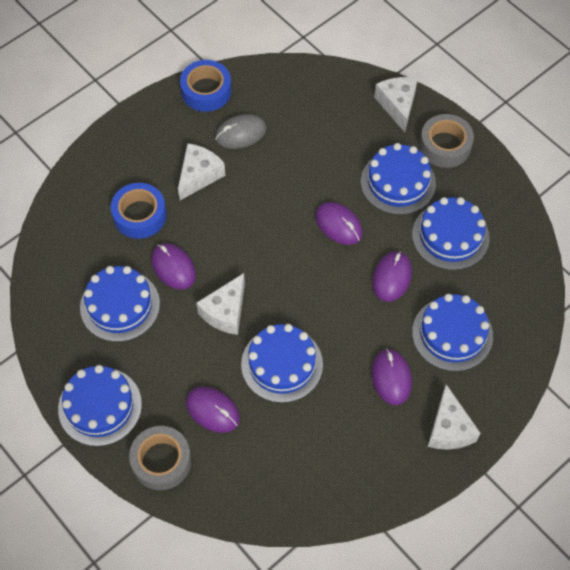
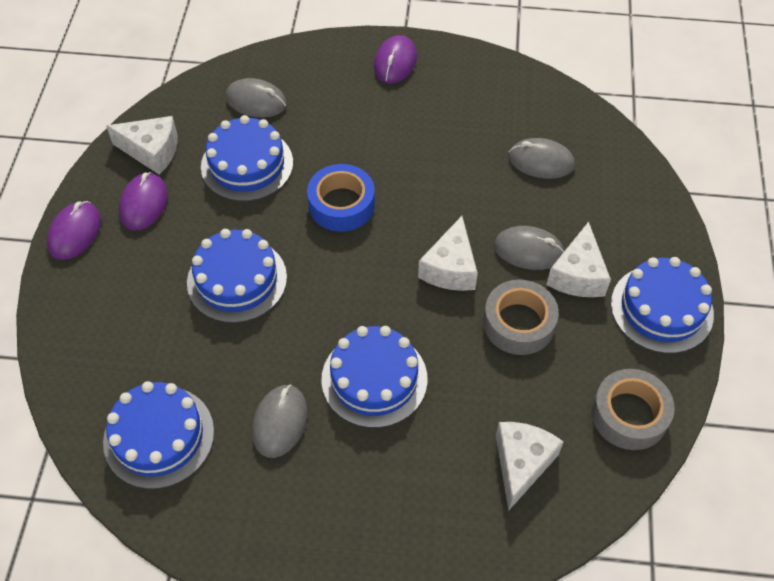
blue cake: [58,365,142,446] [80,266,160,342] [241,324,323,403] [361,143,436,215] [412,197,489,270] [412,294,493,372] = 6 -> [103,381,214,489] [187,229,287,323] [201,115,293,202] [321,326,427,428] [611,257,714,354] = 5
blue tape: [111,183,167,239] [180,60,232,112] = 2 -> [307,164,375,232] = 1
grey mouse: [215,114,267,149] = 1 -> [225,78,287,118] [252,385,308,458] [494,226,564,270] [509,138,575,179] = 4
purple mouse: [151,243,196,290] [186,387,240,433] [315,202,363,245] [371,349,412,405] [372,251,412,302] = 5 -> [47,201,101,260] [119,172,168,230] [374,35,417,84] = 3

